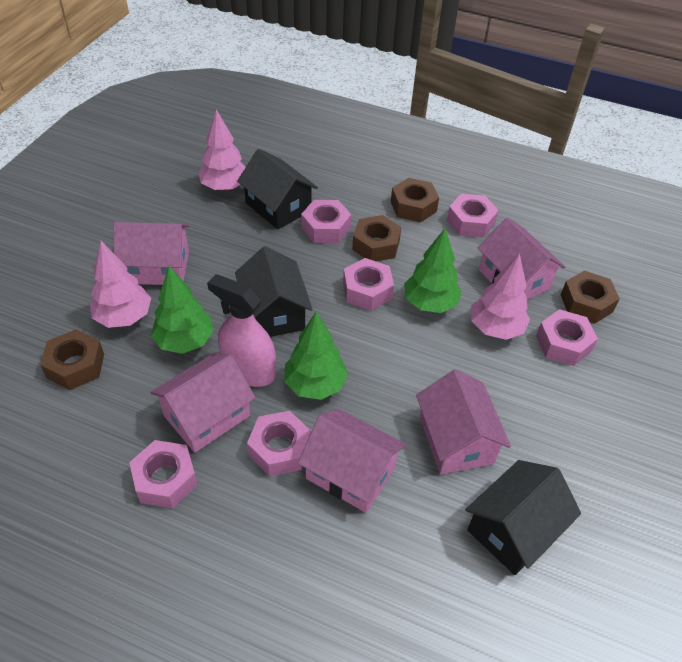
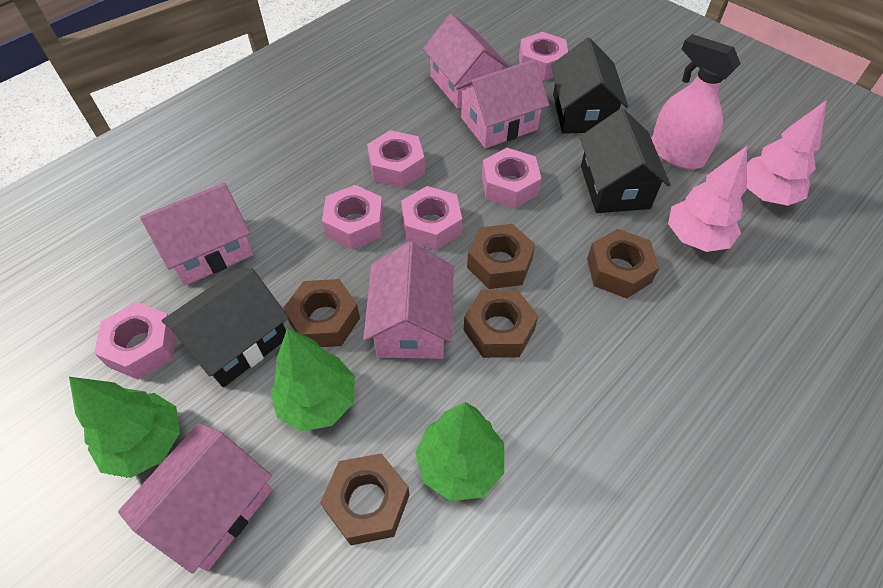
brown nut: [40,329,104,390] [352,215,402,262] [391,178,439,223] [561,271,620,324] = 4 -> [283,279,360,347] [320,453,410,545] [464,289,538,358] [467,224,535,289] [587,229,659,299] = 5
pink tree: [90,241,151,328] [198,109,246,191] [471,254,530,340] = 3 -> [668,146,747,252] [747,100,827,206] = 2

